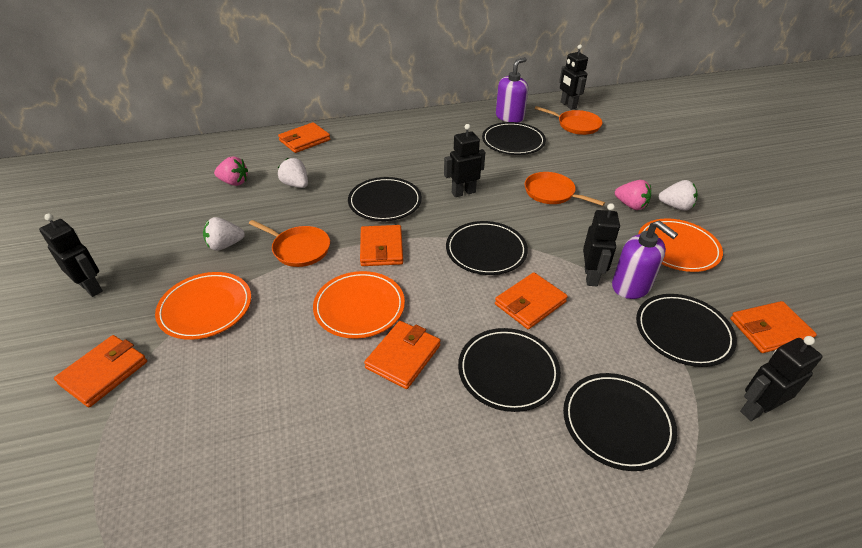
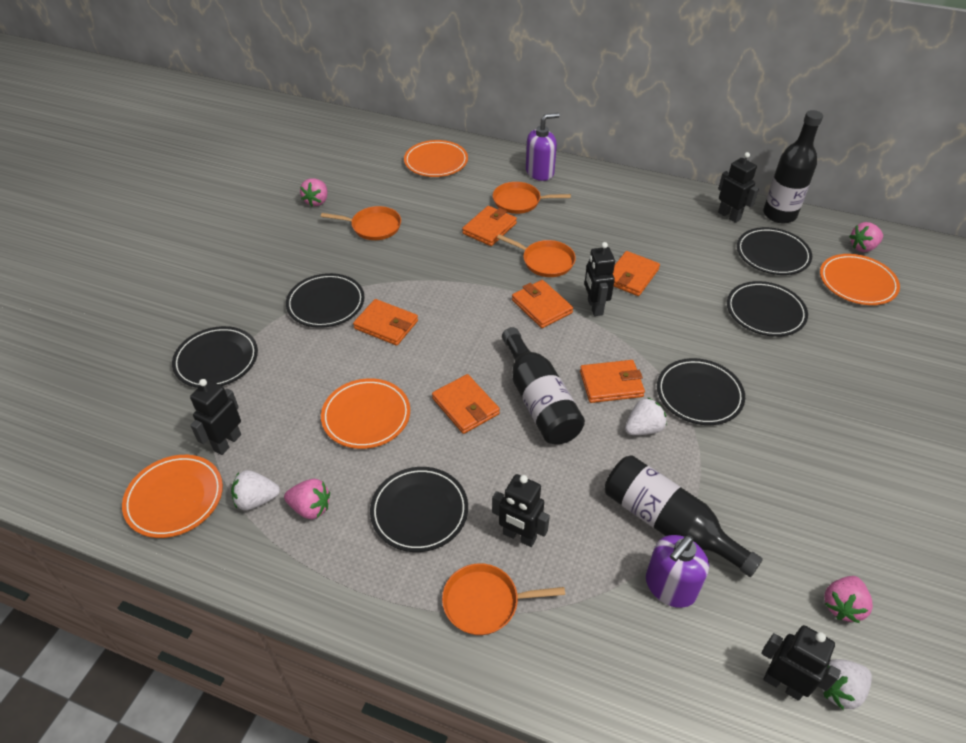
black bottle: none = 0 -> [502,327,585,444] [605,455,763,577] [763,110,823,223] = 3
orange pan: [249,220,330,267] [525,172,605,206] [534,106,602,135] = 3 -> [321,206,401,240] [442,563,565,635] [493,182,571,214] [497,234,576,277] = 4
orange plate: [155,272,251,340] [313,271,405,339] [638,218,723,272] = 3 -> [122,455,223,538] [321,378,410,449] [404,140,468,177] [820,254,900,305] = 4
pink strawberry: [214,156,248,186] [615,180,651,210] = 2 -> [284,479,330,519] [300,179,328,206] [824,576,873,623] [849,222,883,252] = 4

